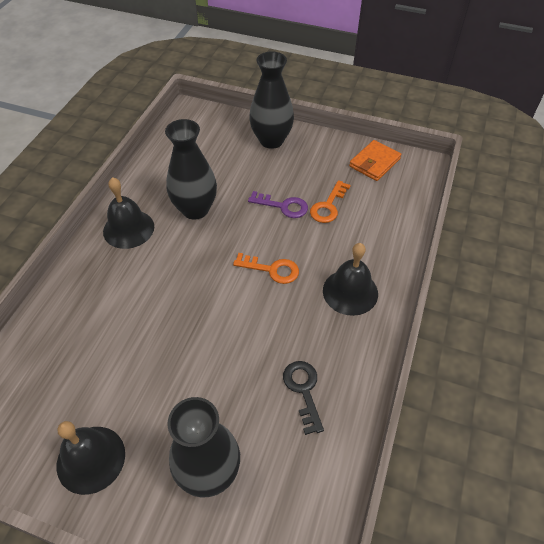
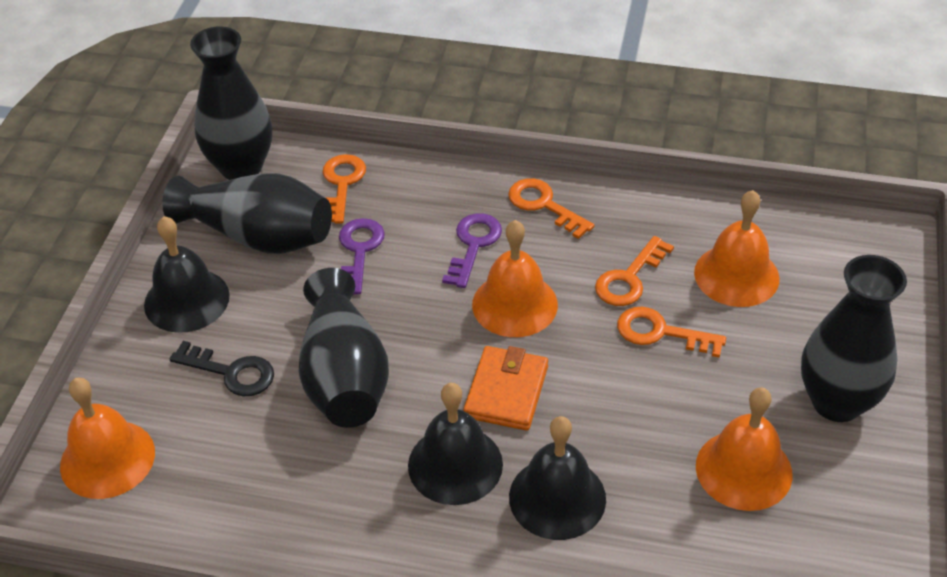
black vase: [165,119,217,220] [167,397,240,497] [249,51,294,149] = 3 -> [162,173,332,254] [190,26,272,180] [299,268,389,428] [801,255,907,422] = 4
orange bell: none = 0 -> [60,377,155,499] [472,220,558,337] [694,190,780,307] [696,387,792,511] = 4
orange key: [233,253,299,284] [310,180,351,223] = 2 -> [323,154,366,224] [508,178,595,239] [595,236,674,306] [617,307,726,358] = 4
purple key: [248,191,308,218] = 1 -> [339,218,385,294] [442,213,502,288] = 2

